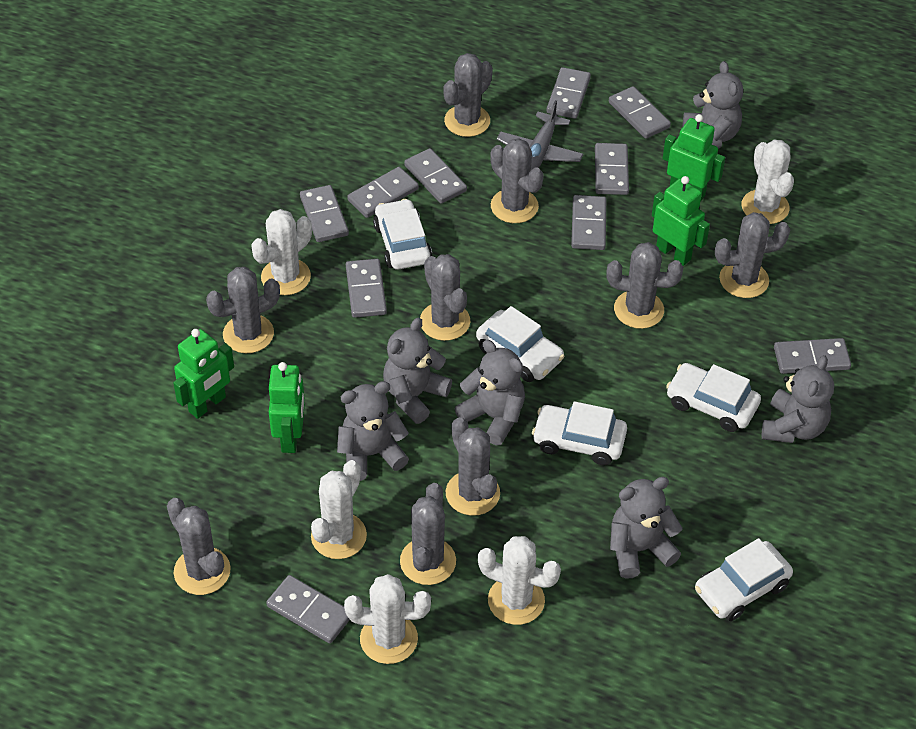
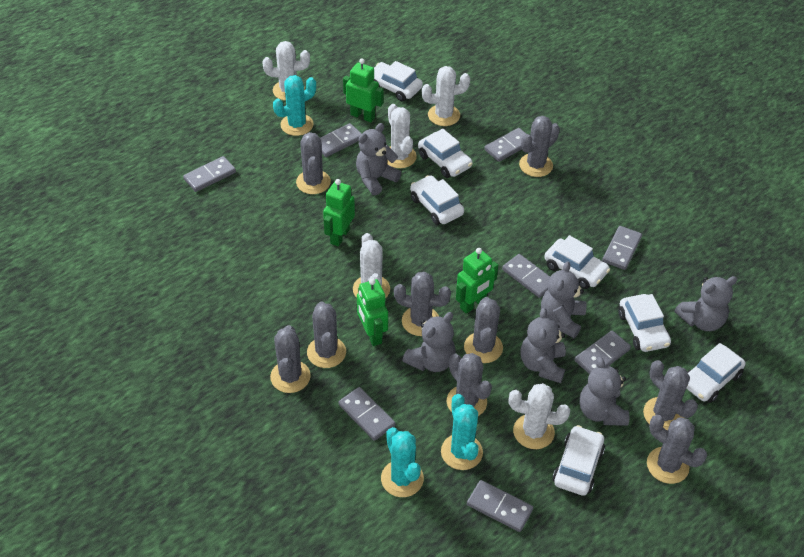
grey domino: [266,575,350,643] [300,185,349,242] [346,259,387,318] [347,167,419,218] [404,148,467,203] [546,67,591,119] [571,195,606,250] [595,143,629,195] [609,86,671,139] [774,338,851,374] = 10 -> [183,156,236,192] [320,123,362,157] [338,387,395,441] [467,480,533,532] [484,128,526,162] [502,254,550,298] [575,331,631,374] [602,226,642,270] = 8
grey plane: [497,100,583,170] = 1 -> none = 0
turquoise cactus: none = 0 -> [273,75,316,136] [381,427,424,497] [441,394,483,470] = 3
white car: [373,199,432,270] [476,306,565,382] [532,401,627,466] [666,363,761,432] [695,538,793,621] = 5 -> [373,61,423,101] [410,175,464,225] [418,129,472,178] [544,235,610,289] [553,425,605,496] [618,294,671,352] [686,343,746,403] = 7

